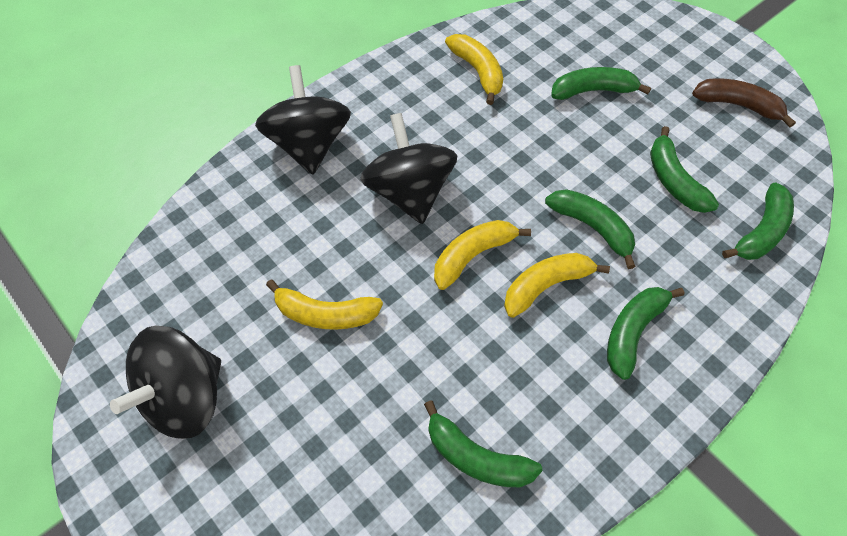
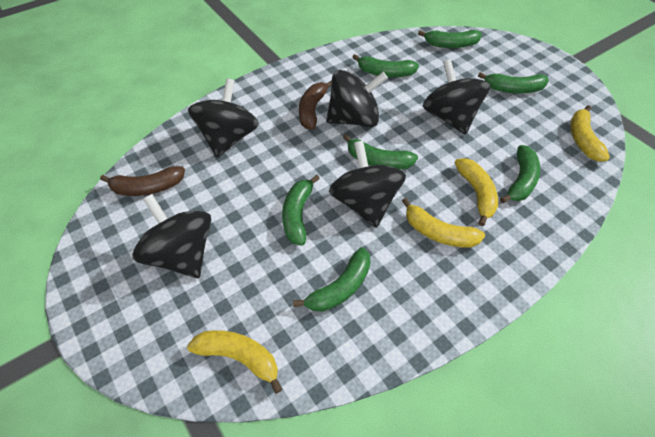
black spinning top: [110,326,221,439] [255,65,351,175] [360,113,458,224] = 3 -> [132,194,211,278] [188,78,259,158] [326,70,388,127] [329,141,406,228] [423,59,490,135] = 5
brown banana: [692,78,796,127] = 1 -> [100,166,185,196] [299,80,332,130] = 2
green banana: [424,400,543,487] [545,189,636,269] [551,67,651,100] [607,287,684,380] [650,126,719,213] [722,182,794,260] = 6 -> [282,175,320,246] [293,247,371,312] [343,134,418,169] [352,54,419,77] [418,30,482,48] [478,72,549,93] [500,145,540,203] = 7

